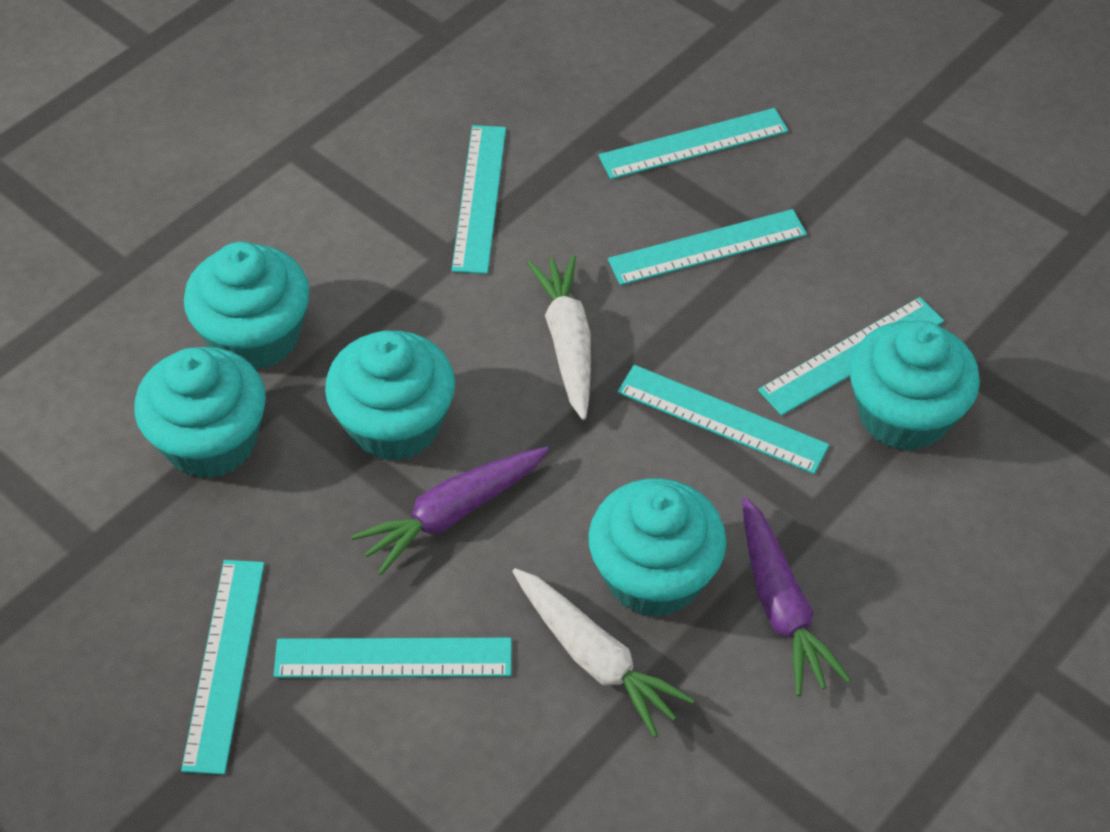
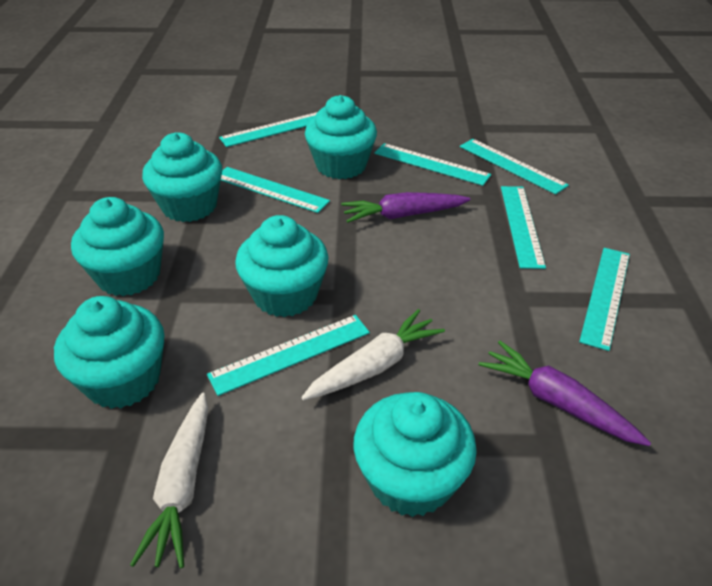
turquoise cupcake: [135,347,266,478] [184,242,310,370] [325,331,455,461] [588,478,727,617] [850,321,980,451] = 5 -> [54,296,165,409] [71,197,164,296] [142,132,222,222] [235,215,329,317] [305,95,377,179] [353,392,477,517] = 6

